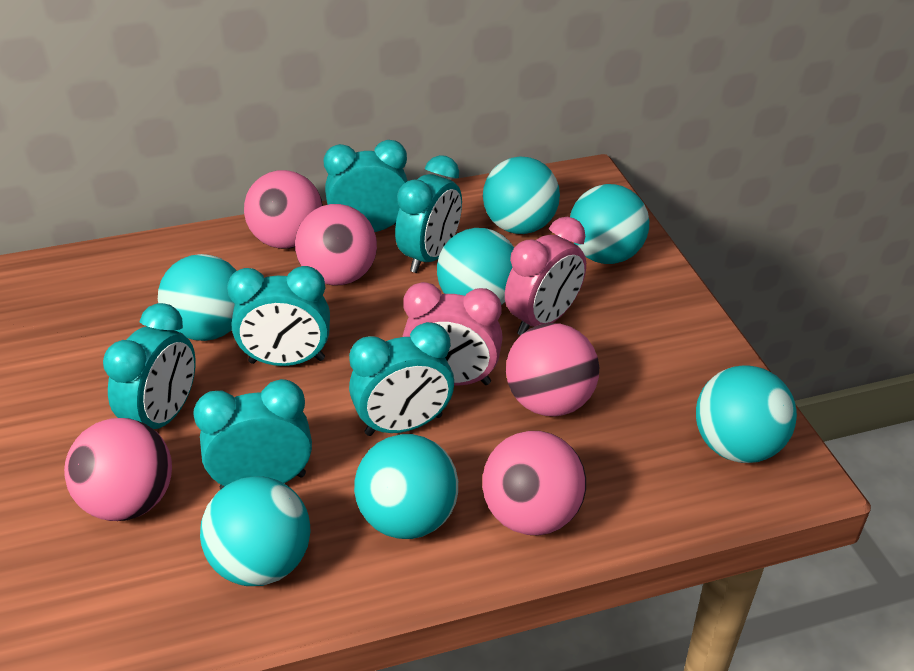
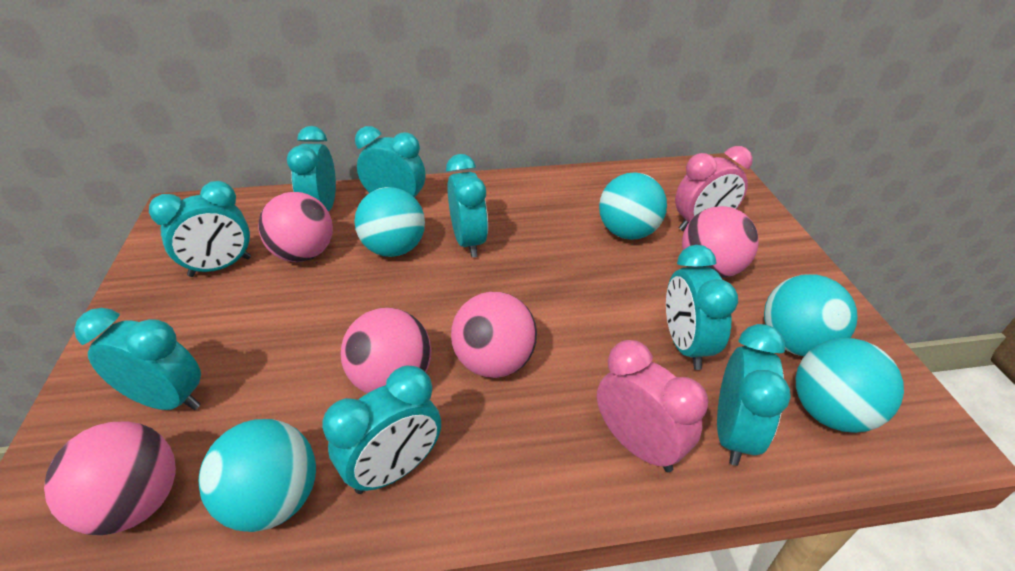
turquoise ball: [158,254,237,341] [200,476,311,586] [354,434,458,539] [437,228,514,305] [483,157,560,234] [570,184,649,264] [696,366,797,463] = 7 -> [199,419,316,532] [354,187,425,257] [599,172,667,240] [764,274,858,356] [796,338,904,433] = 5
turquoise clock: [103,303,195,429] [193,379,312,489] [227,266,330,366] [324,140,408,232] [349,322,454,436] [395,155,462,273] = 6 -> [74,308,201,410] [149,181,251,277] [287,126,336,211] [322,365,441,494] [355,126,425,199] [446,154,488,258] [666,245,738,370] [717,324,791,466] = 8

